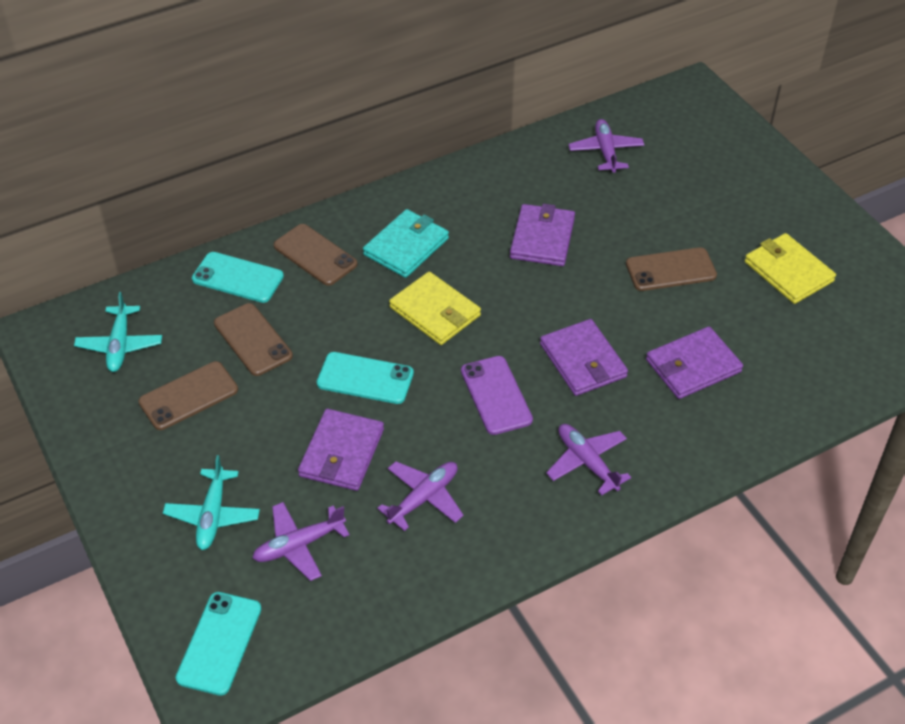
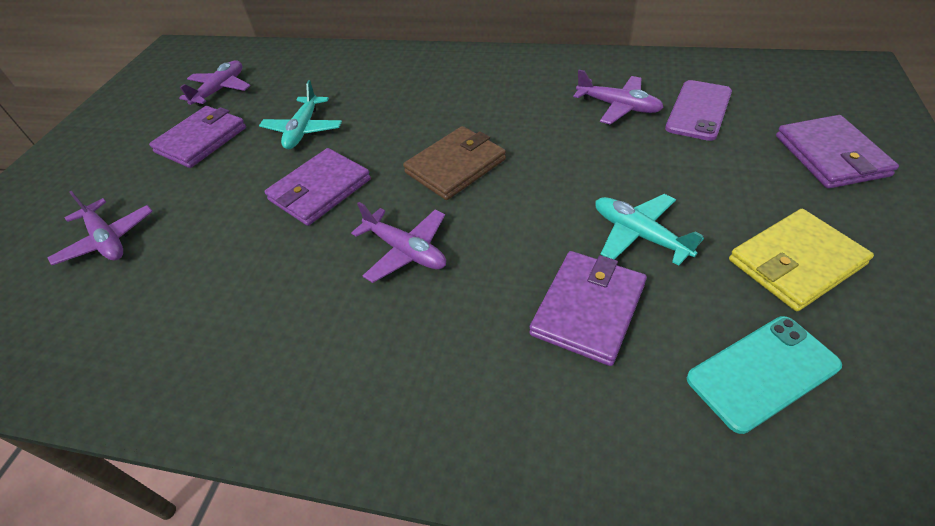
brown phone: [138,361,238,430] [214,303,293,376] [274,224,357,286] [626,247,717,291] = 4 -> none = 0
brown wallet: none = 0 -> [403,126,506,200] = 1
turquoise phone: [176,592,261,696] [192,252,284,303] [317,352,414,404] = 3 -> [687,316,842,434] = 1
turquoise wallet: [363,209,449,278] = 1 -> none = 0
yellow wallet: [389,271,481,345] [745,233,836,304] = 2 -> [729,209,874,311] = 1

